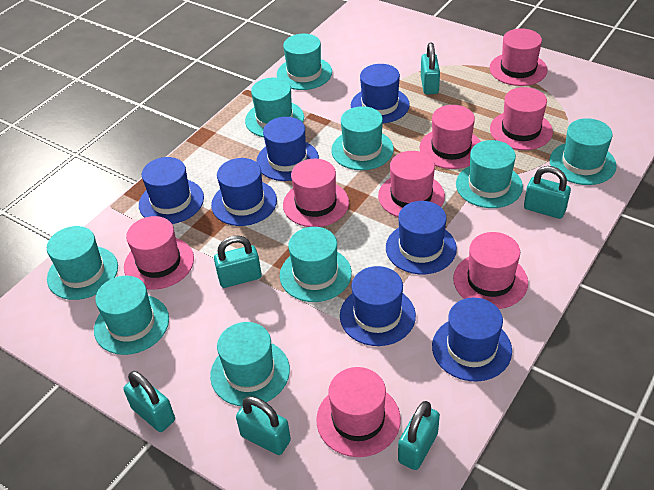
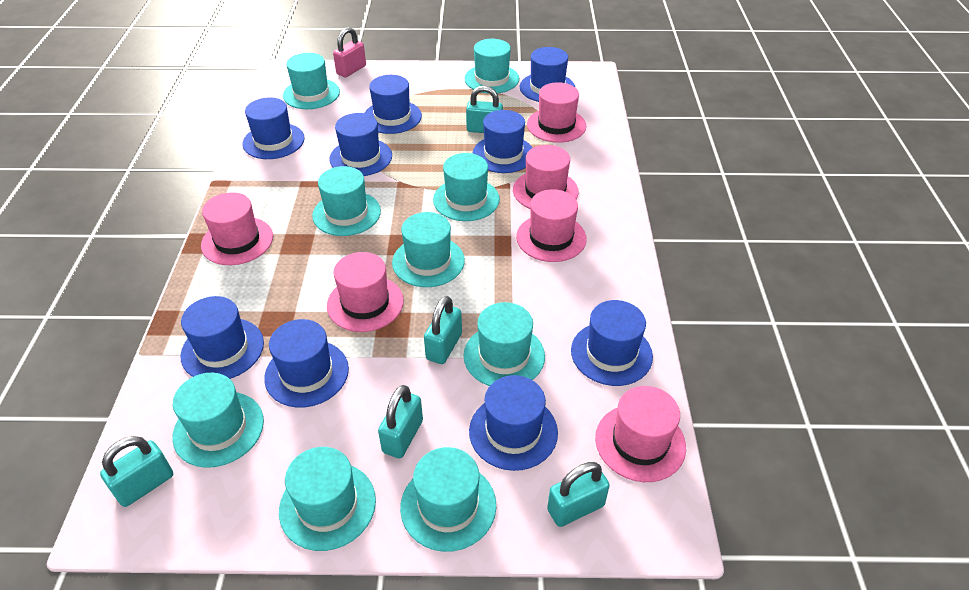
blue hat: [139,157,204,224] [211,158,277,226] [256,117,319,181] [340,266,416,346] [351,64,410,123] [386,201,457,274] [432,298,512,381] = 7 -> [180,296,264,379] [243,98,305,159] [264,319,349,407] [329,113,392,176] [365,75,422,134] [469,375,558,471] [472,110,532,173] [520,47,575,102] [571,300,653,386] = 9
pink hat: [124,216,194,290] [283,159,349,227] [316,367,401,457] [378,151,445,217] [420,105,481,169] [453,232,528,309] [490,28,547,86] [490,87,553,150] = 8 -> [201,192,273,265] [327,252,404,332] [513,145,579,209] [516,189,587,262] [527,82,586,143] [595,386,686,482] = 6
pink padlock: none = 0 -> [333,27,366,77] = 1
turquoise padlock: [123,371,175,432] [214,235,262,288] [236,396,291,455] [398,401,440,470] [421,43,440,95] [524,166,571,219] = 6 -> [100,436,173,507] [378,385,423,458] [424,296,462,364] [466,86,503,133] [547,462,610,527] = 5

